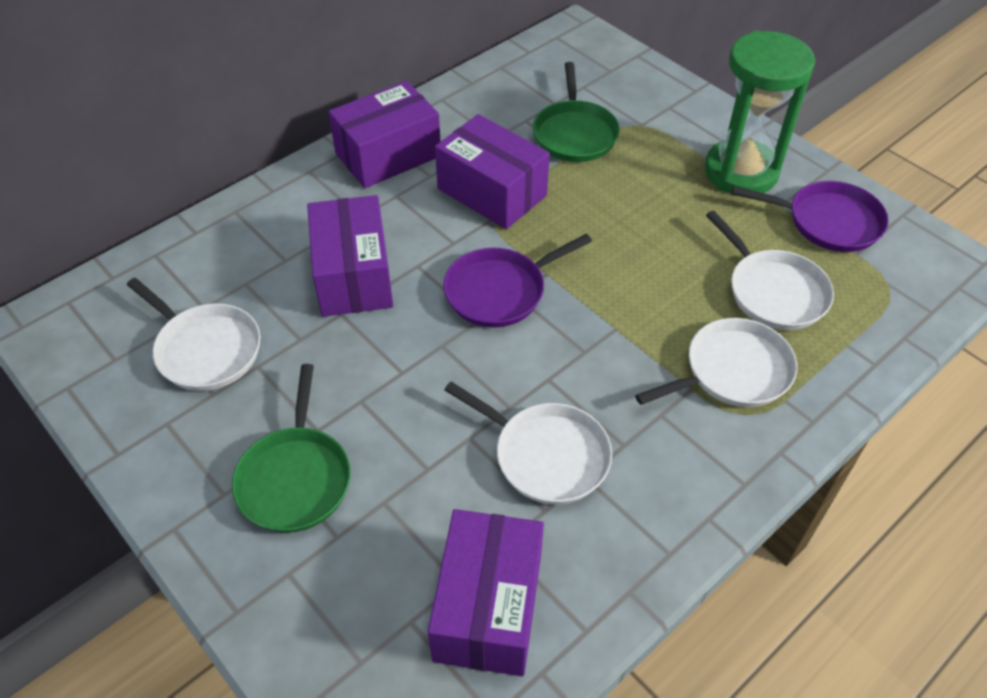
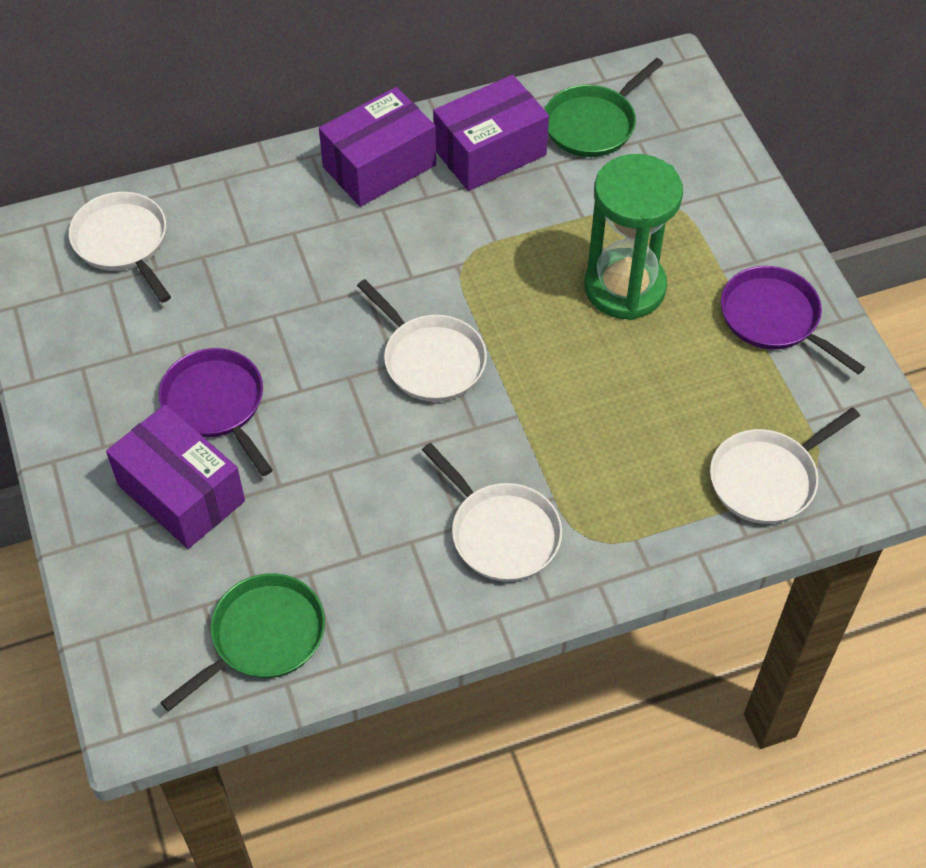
purple box: [307,195,393,317] [328,81,441,188] [428,509,544,676] [435,114,550,229] = 4 -> [106,404,245,549] [319,87,436,207] [433,75,549,191] = 3

